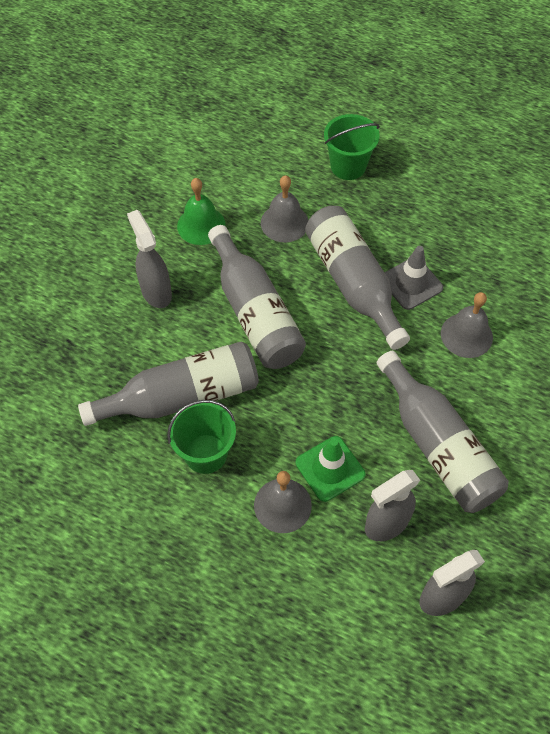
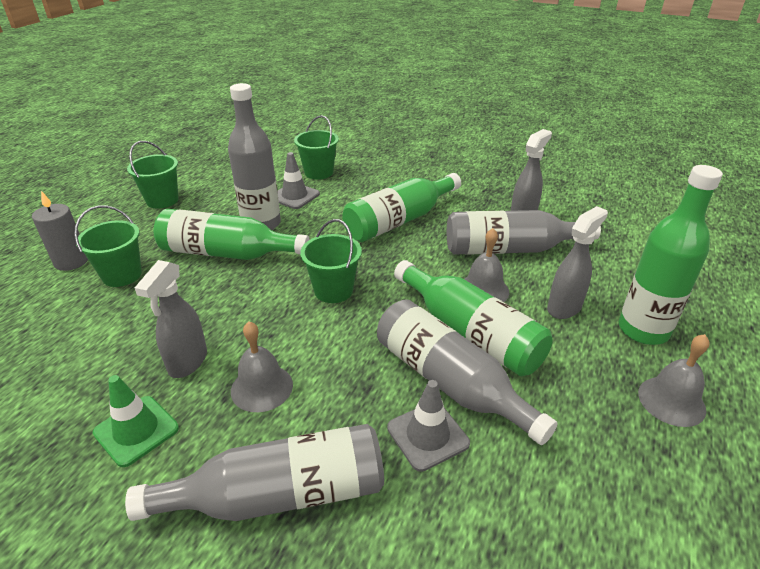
green bell: [177,178,226,245] = 1 -> none = 0
green bottle: none = 0 -> [154,209,310,260] [342,173,461,242] [394,260,553,376] [619,165,723,345] = 4
green bucket: [167,400,236,474] [324,114,380,180] = 2 -> [74,205,142,287] [127,141,178,209] [294,115,339,180] [300,219,362,303] = 4
grey candle: none = 0 -> [32,191,88,271] = 1
grey traffic cone: [384,246,443,310] = 1 -> [277,152,320,209] [387,380,470,472] = 2

